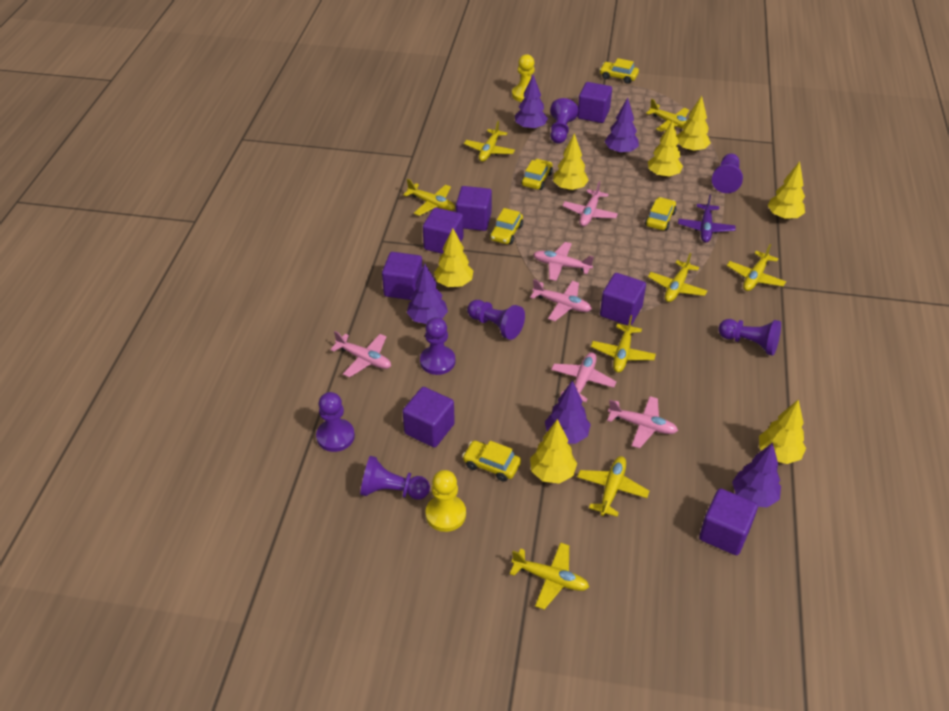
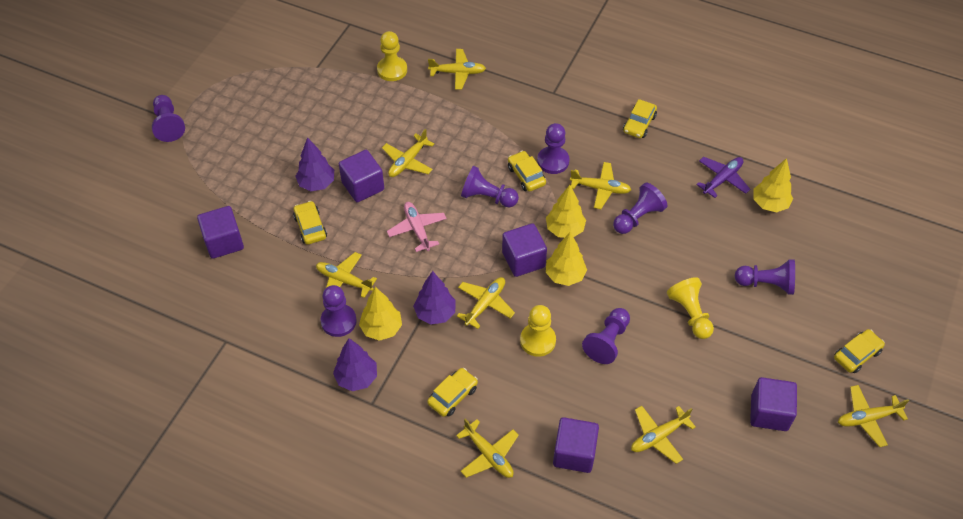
pink plane: [330,331,391,378] [530,279,592,321] [533,242,594,281] [551,352,617,402] [562,181,618,227] [607,396,678,448] = 6 -> [387,202,447,252] = 1
purple cube: [382,252,423,300] [402,387,455,448] [423,208,463,254] [456,186,492,231] [577,82,612,123] [600,273,646,326] [699,488,758,555] = 7 -> [197,206,244,259] [339,150,384,202] [502,223,547,277] [553,417,599,473] [750,377,797,431] = 5
purple tree: [407,264,448,324] [515,75,548,131] [545,380,591,444] [605,97,639,154] [732,443,781,508] = 5 -> [295,137,334,191] [333,338,377,391] [413,271,456,325] = 3
yellow pawn: [426,470,466,532] [512,54,535,102] = 2 -> [377,31,407,81] [520,305,556,357] [667,277,714,339] = 3
yellow tree: [434,228,473,287] [530,419,577,484] [553,133,589,191] [648,120,683,178] [677,96,711,152] [759,400,806,464] [768,161,805,220] = 7 -> [359,287,402,341] [546,185,586,238] [546,232,587,286] [754,158,793,213] = 4

